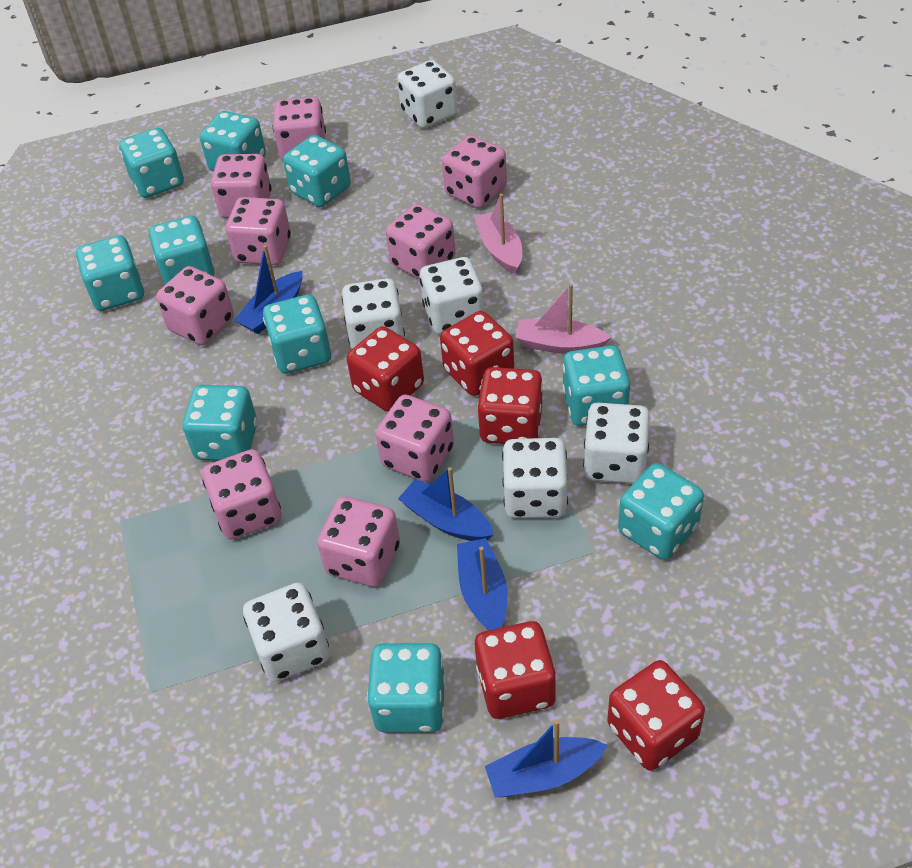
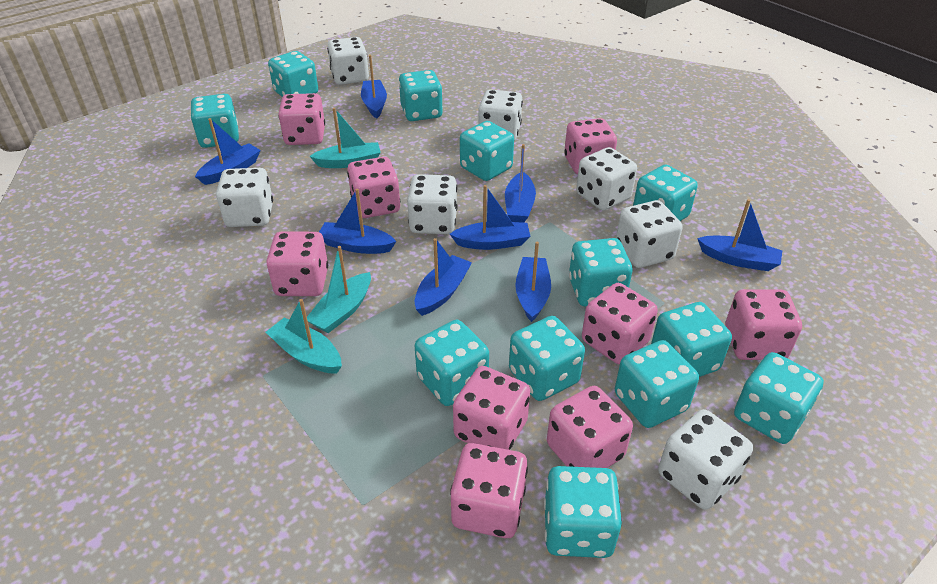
blue boat: [234,245,303,334] [398,467,494,541] [457,538,508,630] [485,720,607,798] = 4 -> [195,118,261,185] [319,189,396,254] [361,55,387,118] [415,238,472,316] [450,185,531,250] [505,144,536,223] [515,242,551,322] [697,199,782,271] = 8
pink boat: [475,194,522,274] [515,284,612,354] = 2 -> none = 0
red dice: [347,326,424,412] [440,311,514,396] [475,621,556,719] [477,367,543,444] [607,660,705,771] = 5 -> none = 0
turquoise boat: none = 0 -> [266,299,342,374] [307,246,371,333] [309,108,381,168] = 3
turquoise dice: [76,235,144,311] [119,128,184,198] [149,216,215,285] [183,385,257,461] [200,111,266,171] [263,294,331,374] [283,135,351,207] [367,643,445,732] [563,345,630,426] [618,463,704,560] = 10 -> [191,94,239,148] [268,51,318,97] [399,70,443,121] [415,320,489,406] [460,121,514,181] [509,316,585,401] [544,466,622,558] [569,238,632,307] [615,340,699,428] [633,165,698,221] [651,302,732,377] [734,352,824,444] = 12
white dice: [243,583,330,682] [342,278,405,349] [397,60,457,128] [420,257,484,334] [502,438,568,518] [583,403,650,484] = 6 -> [216,168,273,227] [327,37,369,85] [407,174,458,234] [478,89,523,141] [576,147,637,211] [616,200,683,268] [658,409,753,510] = 7

